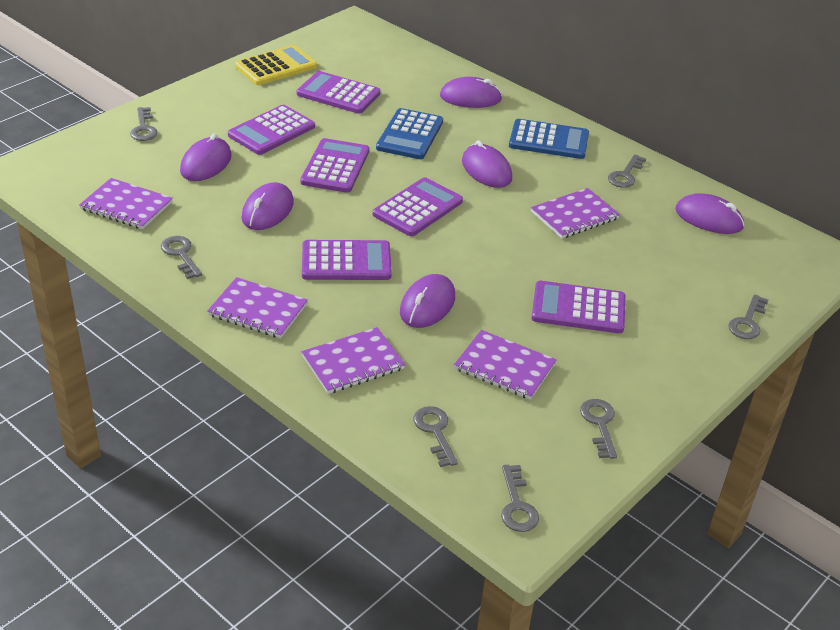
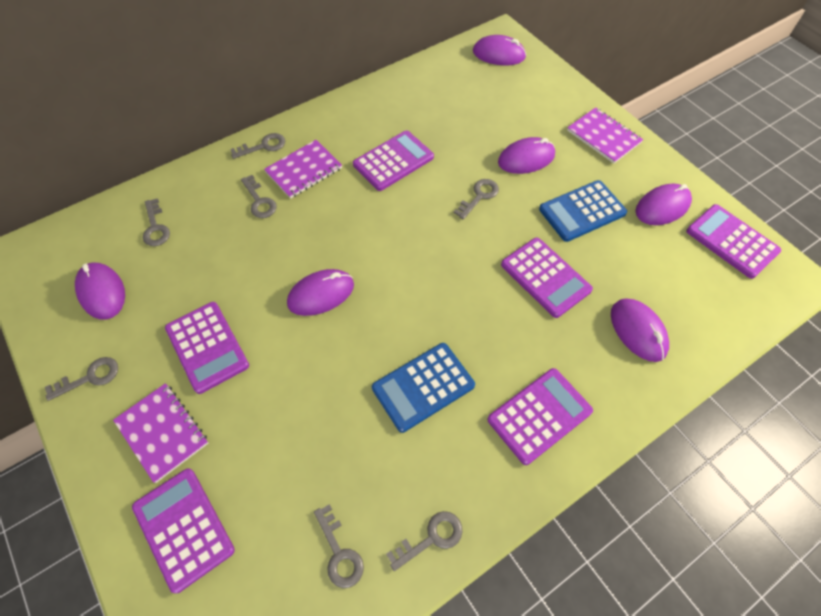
purple notebook: [79,178,173,230] [207,277,308,339] [301,327,405,394] [454,330,557,400] [531,188,620,239] = 5 -> [113,383,208,483] [264,140,342,199] [567,107,643,164] = 3
yellow calculator: [235,45,317,85] = 1 -> none = 0

